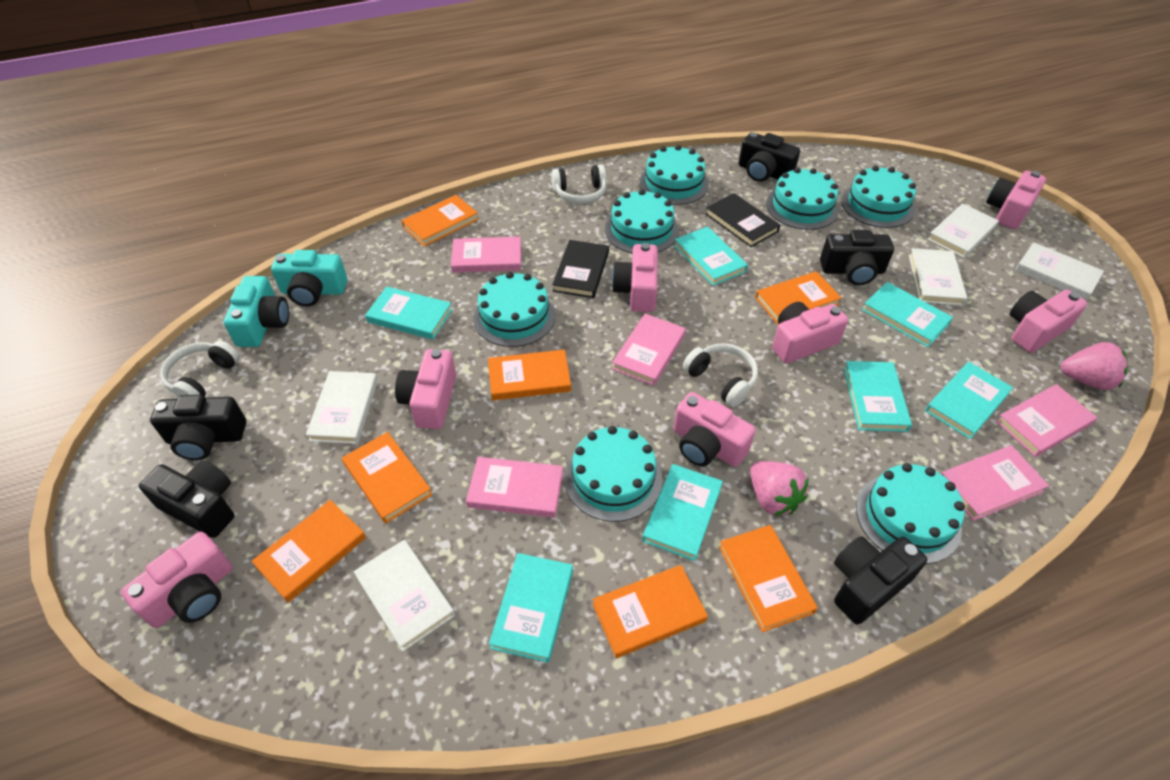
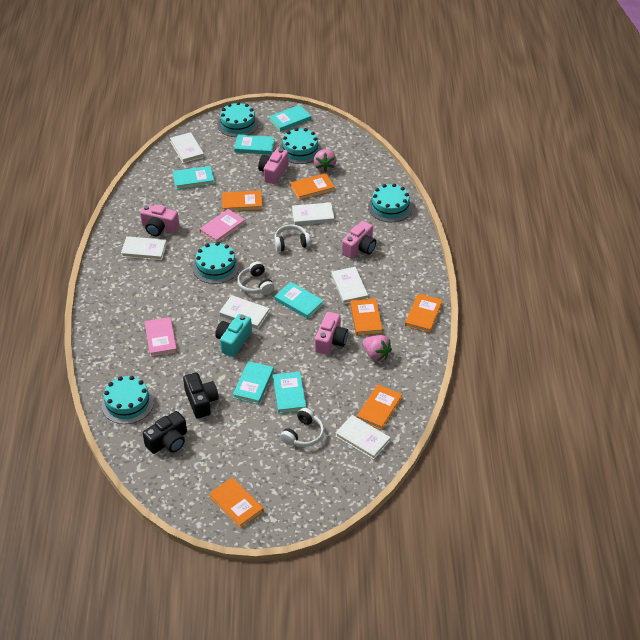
black book: [552,240,609,298] [705,193,780,247] = 2 -> none = 0
black camera: [139,460,234,538] [150,395,246,460] [739,132,800,182] [820,230,894,285] [834,536,927,625] = 5 -> [143,411,187,454] [183,372,219,419] = 2
orange book: [252,500,366,602] [342,432,432,523] [401,195,479,246] [488,350,571,400] [593,565,708,658] [719,525,818,632] [755,271,842,325] = 7 -> [209,477,264,529] [222,190,263,212] [290,173,335,200] [350,298,383,336] [357,384,402,430] [405,293,443,333] = 6
pink book: [451,237,521,273] [466,457,563,517] [612,314,686,386] [941,445,1049,521] [996,384,1097,457] = 5 -> [144,317,177,357] [200,209,245,243] = 2
pink camera: [121,532,233,628] [395,349,456,429] [612,243,658,312] [673,392,756,467] [772,302,848,364] [986,171,1046,229] [1010,289,1087,353] = 7 -> [140,204,179,236] [258,148,289,184] [315,312,348,355] [342,221,376,259] = 4
turquoise book: [365,286,452,339] [489,553,573,663] [642,464,723,561] [674,226,748,286] [844,361,912,432] [862,282,953,347] [925,362,1013,439] = 7 -> [173,166,214,190] [233,361,274,404] [234,135,274,155] [269,105,311,132] [273,372,306,414] [274,282,324,319] = 6
turquoise cake: [473,272,556,347] [565,426,662,522] [605,189,679,253] [639,145,709,205] [766,168,839,230] [841,166,916,228] [856,463,965,564] = 7 -> [101,376,154,424] [193,242,240,284] [217,102,259,137] [279,128,321,164] [368,183,413,222] = 5
turquoise camera: [224,276,289,347] [271,250,347,306] = 2 -> [215,314,252,357] = 1
white book: [306,371,378,444] [354,540,455,651] [909,248,968,306] [927,203,999,258] [1015,242,1104,300] = 5 -> [121,236,167,260] [170,132,204,163] [219,295,270,329] [292,202,334,225] [331,267,368,304] [335,415,391,460] = 6

